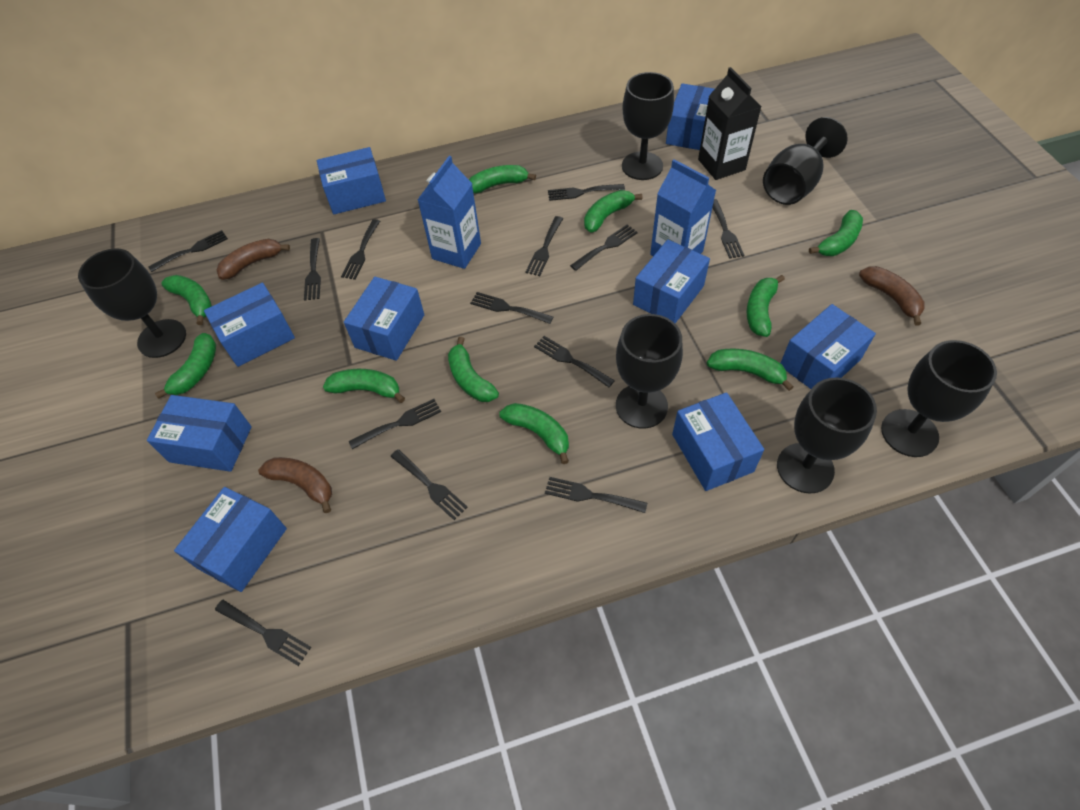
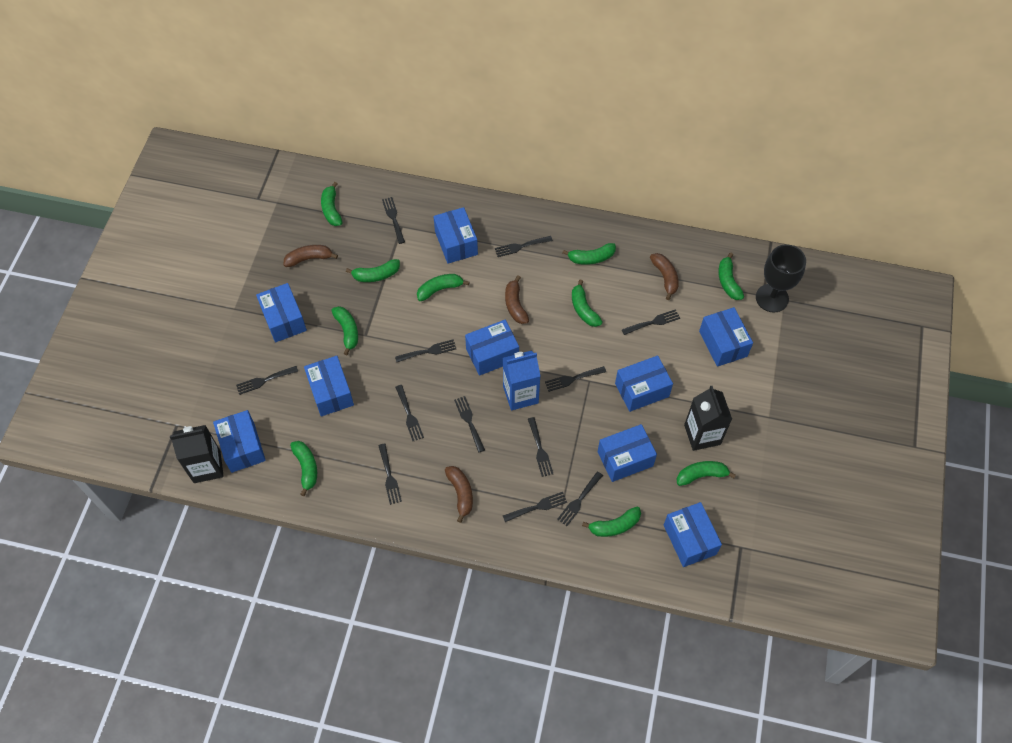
black carton: [698,67,761,180] = 1 -> [170,425,224,483] [684,386,732,451] = 2
black fork: [148,230,228,272] [215,600,311,666] [304,238,321,301] [341,219,380,280] [349,399,441,449] [390,449,468,520] [470,292,553,324] [526,216,563,276] [534,336,615,387] [545,477,647,513] [548,184,625,201] [570,225,638,271] [712,199,744,259] = 13 -> [236,366,298,395] [378,443,402,505] [382,197,405,244] [395,339,456,362] [395,385,424,441] [454,396,485,453] [495,236,553,257] [503,492,567,522] [528,417,553,477] [545,366,606,392] [557,471,603,526] [622,309,680,335] = 12
black goblet: [78,248,186,358] [616,314,683,429] [622,72,674,180] [763,117,848,205] [777,377,877,494] [881,340,997,457] = 6 -> [756,244,806,312] = 1
blue carton: [418,156,481,269] [650,159,716,256] = 2 -> [503,350,540,411] = 1
brown banana: [217,239,290,280] [258,457,332,513] [859,266,925,326] = 3 -> [284,245,338,267] [445,466,473,523] [505,276,529,324] [650,253,679,300] = 4

